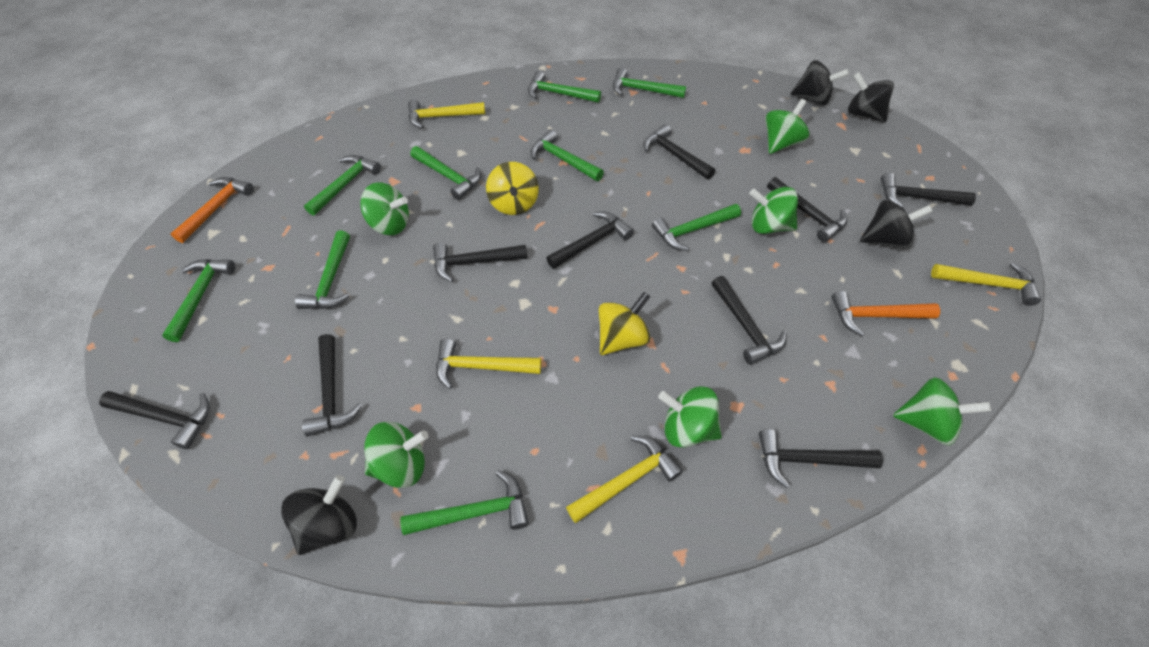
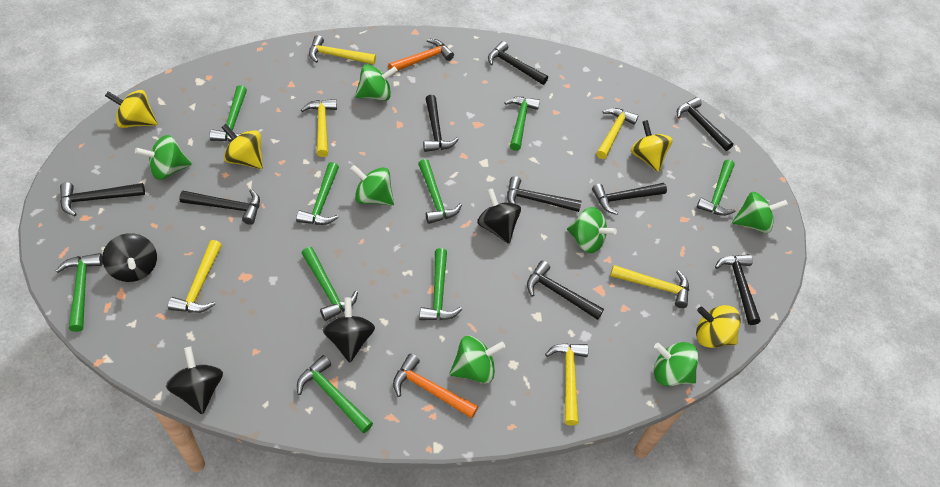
green spinning top: [360,182,409,235] [365,422,429,488] [658,386,722,448] [749,187,798,234] [765,99,810,154] [893,377,991,446] = 6 -> [135,135,192,180] [350,165,394,206] [355,64,398,101] [450,336,505,383] [567,207,617,253] [654,342,699,386] [732,192,788,233] = 7
yellow hammer: [408,99,485,128] [436,338,541,389] [566,436,683,523] [931,262,1041,306] = 4 -> [168,240,222,313] [301,99,337,157] [309,35,376,65] [545,344,589,426] [596,108,639,159] [610,265,689,308] = 6
yellow spinning top: [486,162,539,215] [599,292,650,355] = 2 -> [105,90,158,128] [221,124,263,169] [631,120,673,172] [696,305,741,348] = 4

